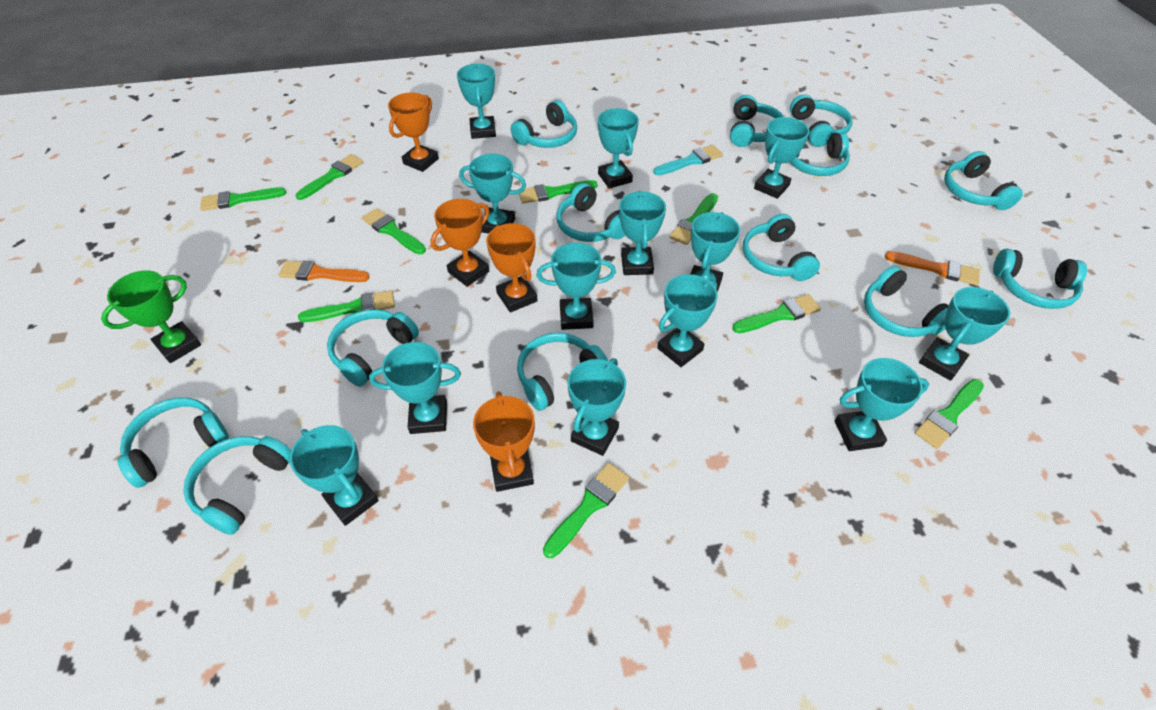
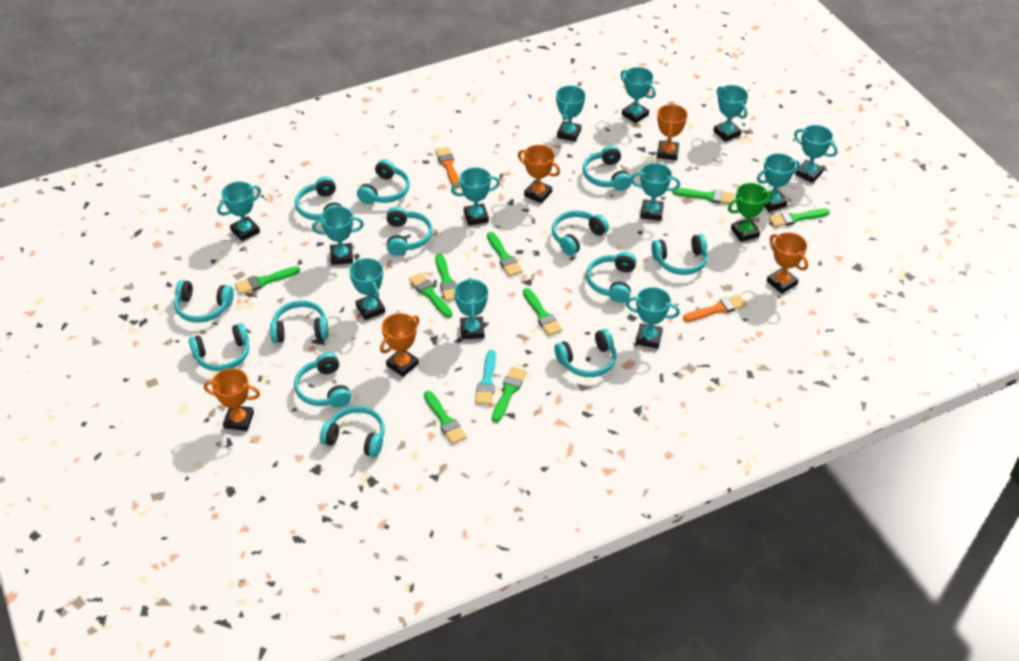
orange trophy: [388,93,439,172] [430,199,489,287] [473,391,535,492] [486,223,538,313] = 4 -> [204,368,260,431] [380,313,419,377] [518,145,560,204] [657,104,687,160] [767,232,808,294] = 5
turquoise trophy: [290,425,379,526] [369,342,461,434] [457,64,496,139] [459,154,526,234] [536,243,616,330] [567,358,626,456] [598,108,639,189] [619,191,666,275] [657,274,718,367] [691,212,740,292] [754,117,810,199] [835,358,929,451] [919,287,1010,381] = 13 -> [217,181,261,241] [312,206,364,265] [349,258,385,320] [451,167,500,226] [454,278,488,339] [556,85,585,142] [620,67,656,123] [626,287,680,349] [630,163,680,221] [713,85,748,142] [757,153,800,212] [794,125,838,183] = 12

